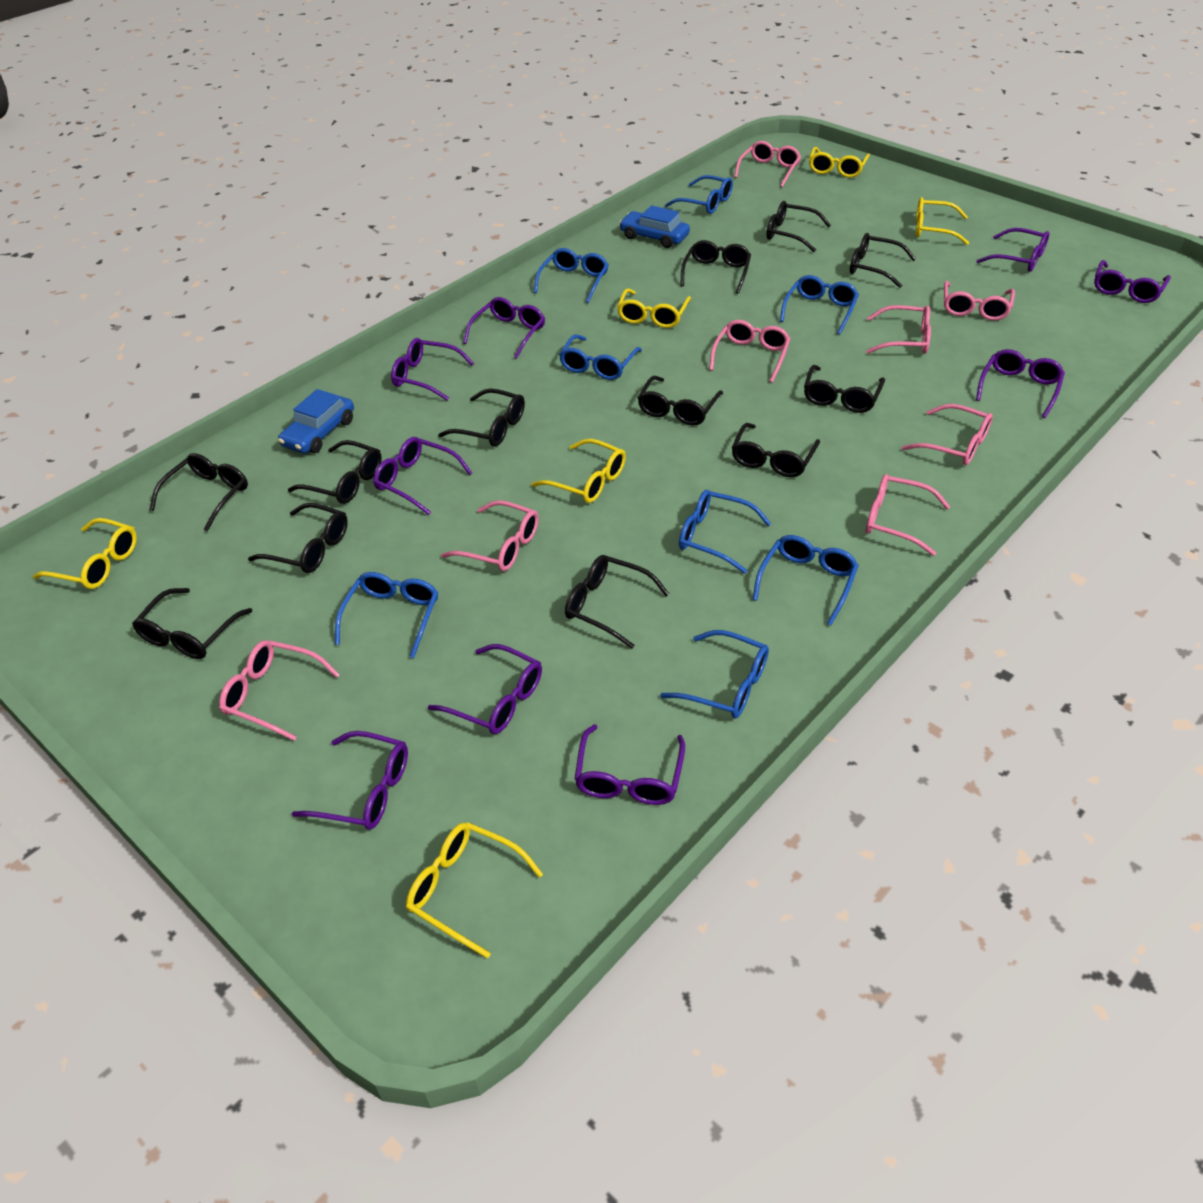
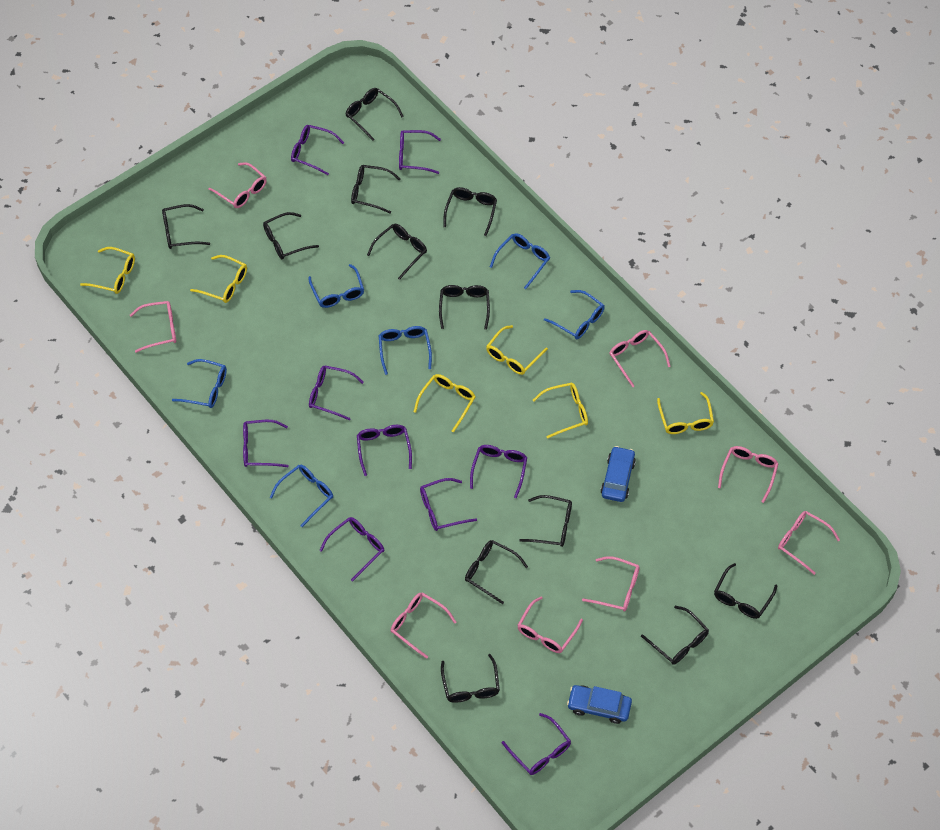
blue glasses: [335,572,438,658] [534,248,609,303] [559,334,642,380] [660,630,769,719] [665,175,733,214] [679,490,771,574] [752,535,859,625] [780,275,859,335] = 8 -> [172,359,227,408] [270,465,333,527] [308,264,364,308] [379,326,432,375] [490,233,550,289] [544,290,605,339] = 6

